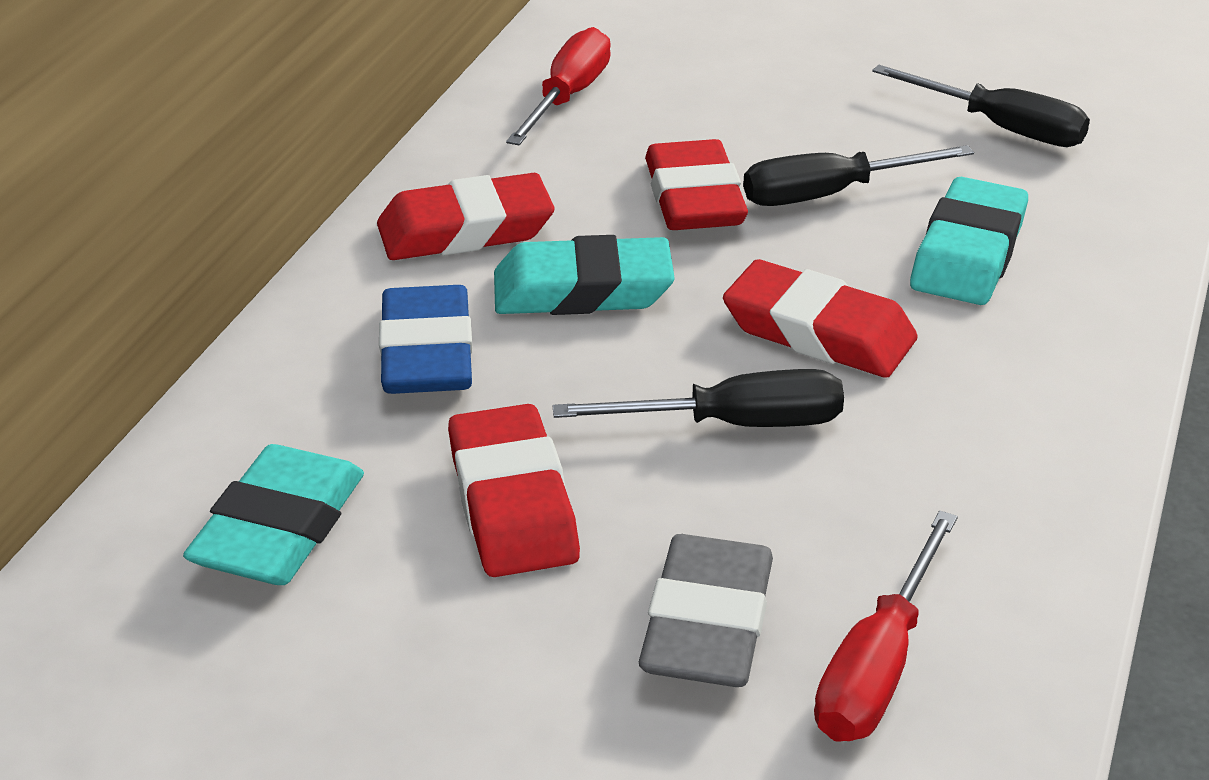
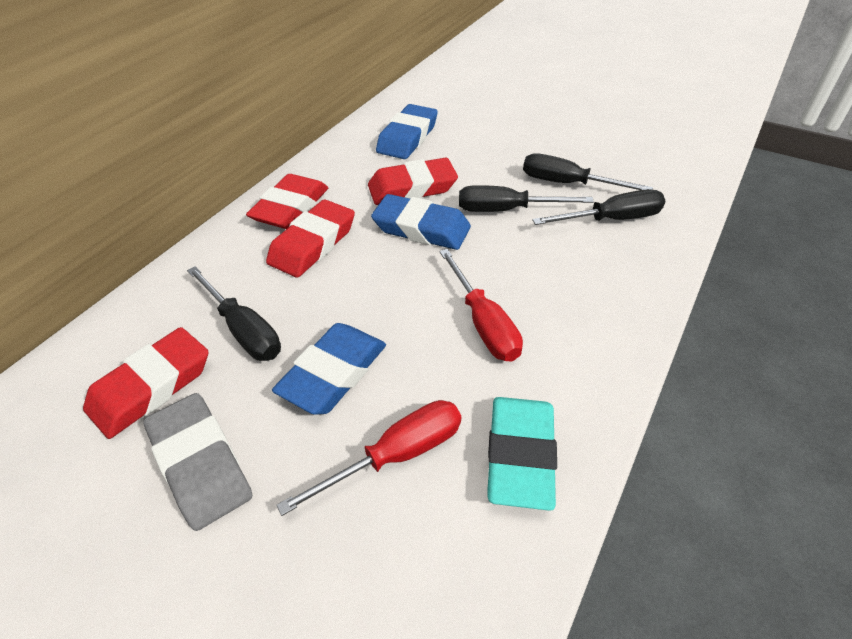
black screwdriver: [553,369,844,427] [743,145,974,206] [872,65,1090,147] = 3 -> [187,266,281,361] [459,185,594,212] [523,153,653,190] [532,189,665,225] = 4
blue eraser: [379,285,473,394] = 1 -> [272,323,386,415] [371,194,471,250] [376,104,438,159] = 3
turquoise eraser: [183,444,364,585] [494,235,675,315] [910,177,1028,305] = 3 -> [487,397,557,511] = 1

